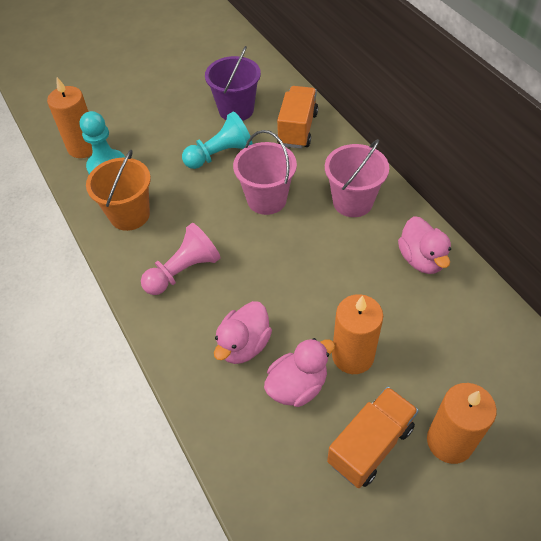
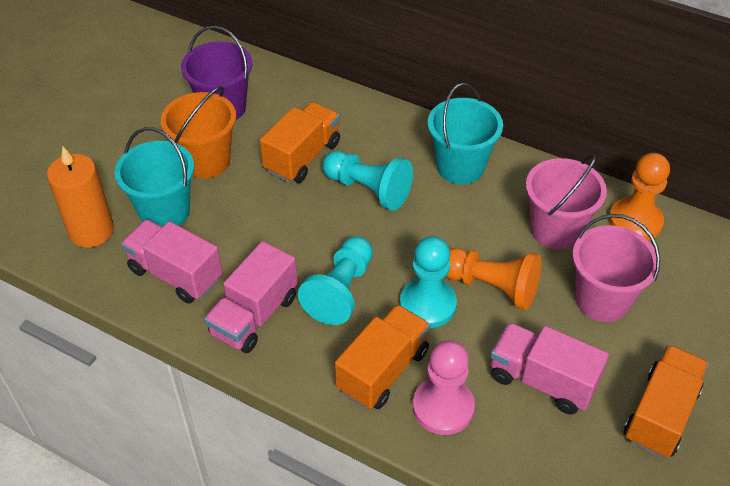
orange candle: [47,77,92,158] [332,294,383,374] [427,383,497,464] = 3 -> [47,147,114,248] = 1
orange pawn: none = 0 -> [445,248,541,310] [609,153,670,241] = 2
orange truck: [277,86,318,149] [327,387,419,488] = 2 -> [260,102,340,183] [335,304,430,409] [624,345,709,458] = 3
pink duck: [214,301,272,364] [264,338,335,407] [398,216,451,274] = 3 -> none = 0
pink truck: none = 0 -> [121,219,223,304] [204,241,298,353] [490,322,609,415] = 3
turquoise bucket: none = 0 -> [114,127,194,227] [428,83,503,184] = 2
turquoise pawn: [80,111,125,174] [182,112,253,169] = 2 -> [298,236,373,325] [323,151,413,211] [400,236,457,328] = 3

